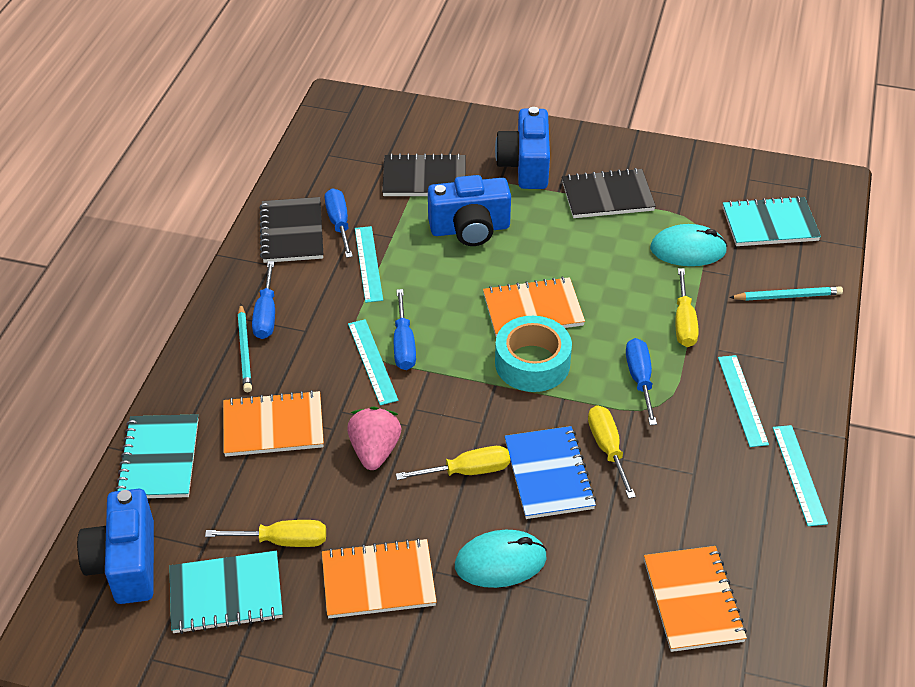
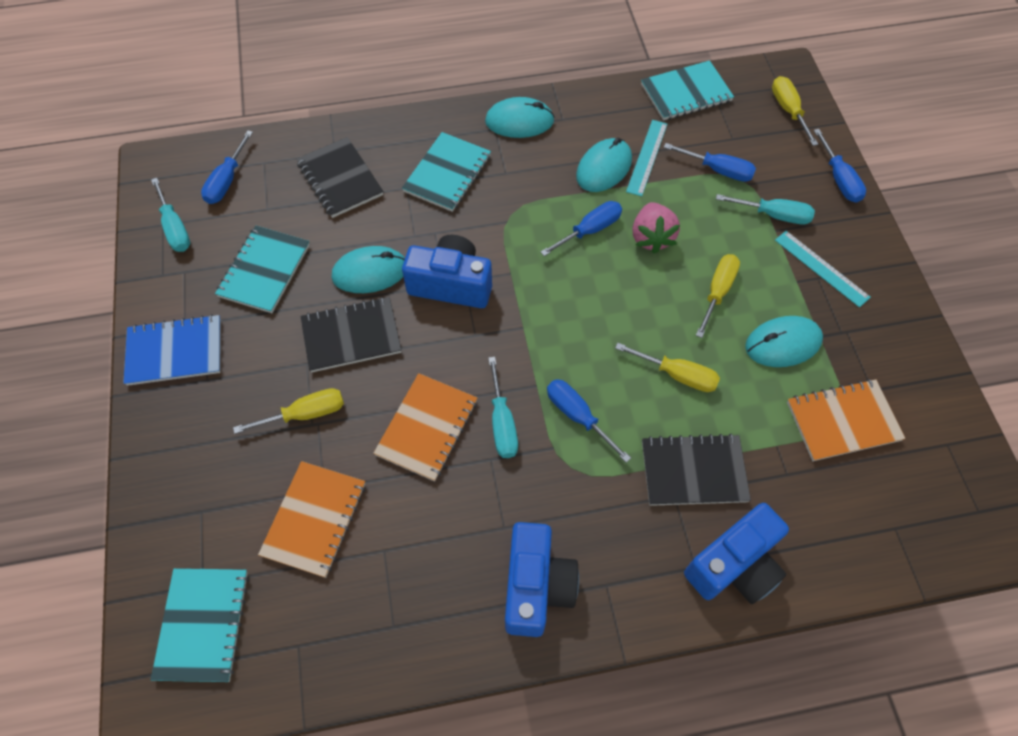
blue screwdriver: [252,261,275,339] [325,188,353,258] [394,289,416,370] [626,338,657,425] = 4 -> [201,130,253,204] [540,201,622,256] [547,379,631,463] [664,143,756,182] [813,129,866,203] = 5
orange notebook: [223,390,324,457] [322,538,437,618] [483,277,585,337] [644,546,747,652] = 4 -> [258,461,365,578] [374,373,477,482] [787,379,905,461] = 3
turquoise mouse: [455,530,547,588] [650,224,727,266] = 2 -> [332,246,405,293] [485,97,555,138] [576,138,632,192] [745,316,823,367] = 4
turquoise notebook: [115,414,198,498] [169,551,283,634] [722,196,821,246] = 3 -> [151,568,249,682] [215,226,310,313] [402,132,491,212] [641,60,734,120] = 4
turquoise pencil: [238,304,252,392] [729,286,843,301] = 2 -> none = 0
turquoise ruler: [348,319,398,405] [355,226,383,303] [718,355,769,447] [773,425,828,526] = 4 -> [626,120,667,196] [775,231,871,308] = 2
turquoise screwdriver: none = 0 -> [151,178,190,252] [488,357,518,458] [716,194,815,224] = 3
turquoise tape: [495,316,572,392] = 1 -> none = 0

